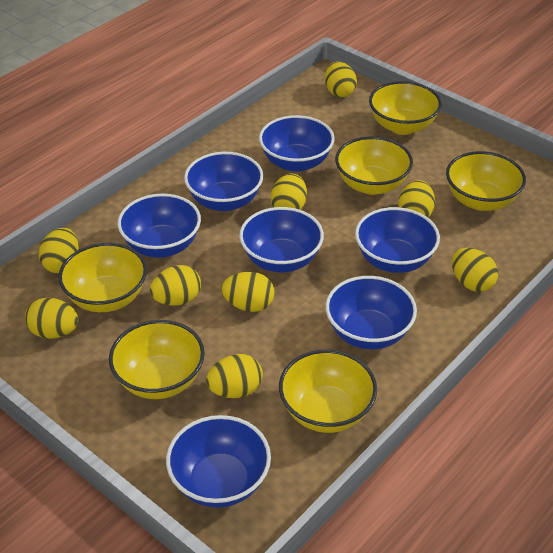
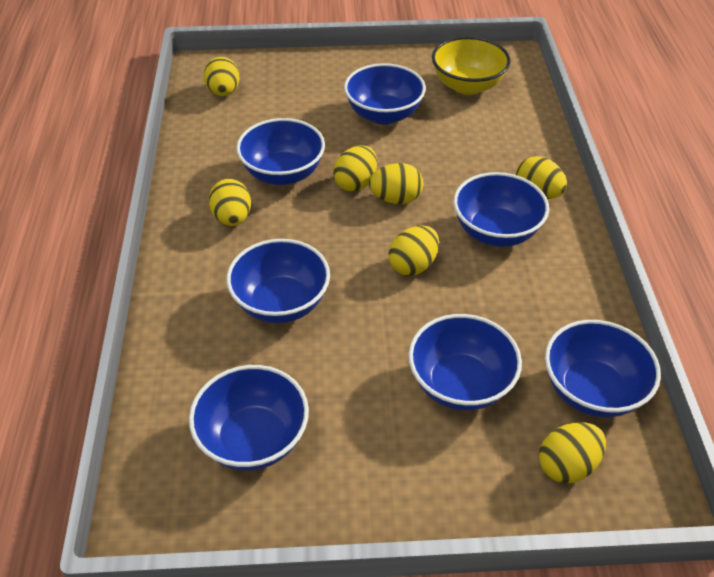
yellow bowl: [58,243,147,312] [109,320,205,399] [279,350,377,433] [335,136,413,195] [369,81,441,135] [446,151,526,211] = 6 -> [432,36,511,95] = 1
yellow egg: [25,298,79,339] [39,228,79,273] [150,265,201,306] [206,354,263,398] [221,272,274,312] [271,173,307,210] [325,61,357,98] [398,180,435,217] [452,248,498,292] = 9 -> [204,57,240,96] [208,179,251,226] [333,145,377,192] [369,163,423,204] [388,225,439,276] [516,156,567,199] [539,422,606,483] = 7

